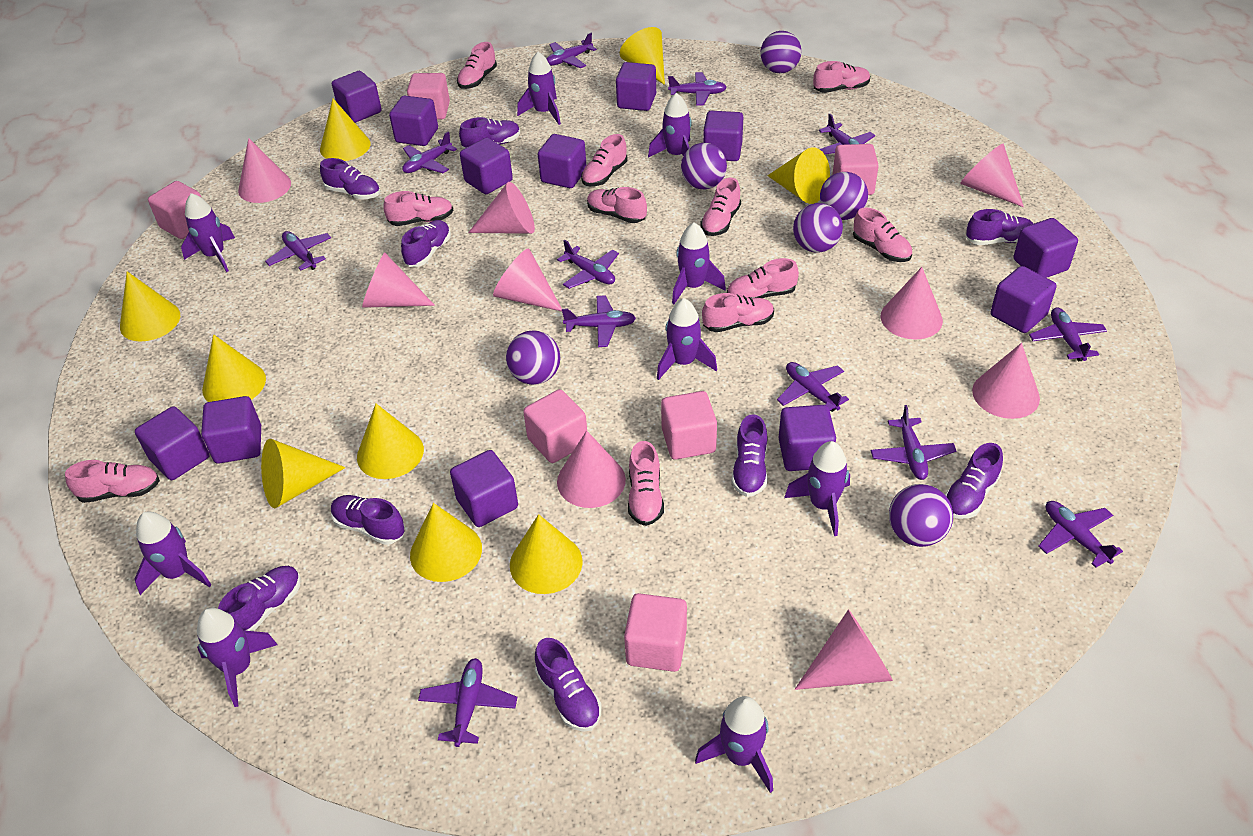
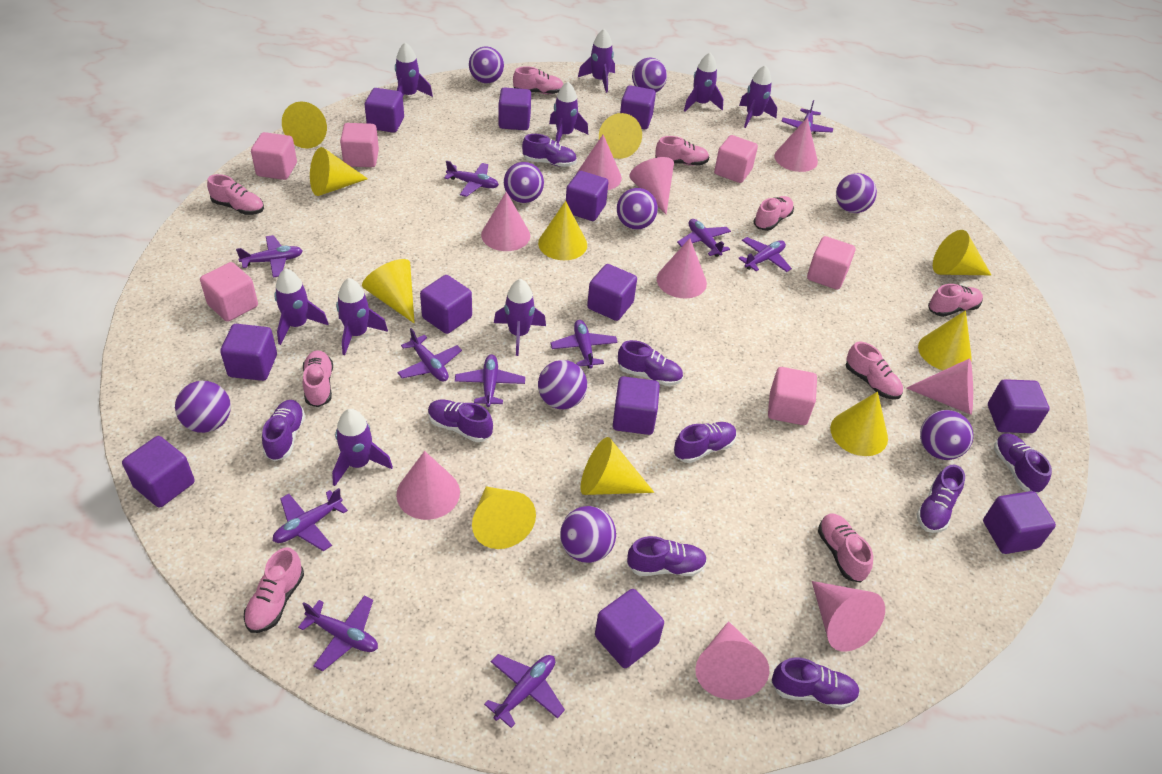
pink shoe: [65,460,160,503] [383,191,453,226] [457,42,497,89] [581,134,628,186] [587,187,647,223] [628,441,664,526] [700,178,741,236] [702,293,774,332] [727,258,799,298] [813,61,870,93] [853,207,912,262] = 11 -> [207,174,264,215] [244,547,304,633] [303,350,333,407] [513,66,563,94] [655,136,709,166] [754,196,794,231] [818,514,873,583] [846,342,903,400] [928,284,983,317] = 9
purple ball: [506,330,560,385] [681,143,727,189] [760,31,801,73] [793,203,843,253] [820,172,868,220] [889,484,953,547] = 6 -> [175,381,231,433] [469,46,504,83] [504,162,544,203] [538,360,587,409] [560,506,616,563] [617,188,658,229] [632,58,667,92] [836,173,877,213] [920,410,973,460] = 9
purple plane: [265,231,331,270] [402,131,457,173] [418,658,517,747] [546,33,597,68] [557,239,619,289] [562,295,636,347] [668,72,727,106] [777,362,849,412] [819,114,875,154] [871,405,956,480] [1029,307,1107,361] [1039,501,1123,568] = 12 -> [236,235,303,278] [273,488,348,551] [298,596,378,671] [397,328,462,382] [444,160,499,197] [455,354,525,407] [484,654,565,728] [550,320,618,368] [677,219,731,257] [738,237,792,272] [781,100,833,134] = 11
yellow cone: [120,271,180,342] [202,334,266,402] [261,439,346,508] [320,99,371,161] [357,404,424,479] [410,503,482,582] [510,514,583,594] [620,27,665,85] [767,148,830,204] = 9 -> [282,101,327,149] [310,147,368,196] [362,259,414,323] [472,487,536,549] [538,201,587,260] [580,437,654,495] [599,113,642,159] [830,392,888,456] [918,310,972,370] [933,230,991,275] = 10

